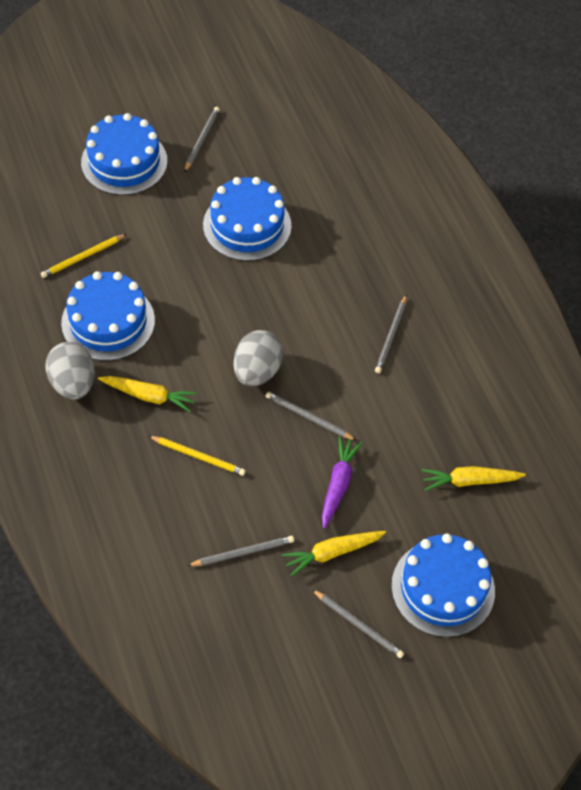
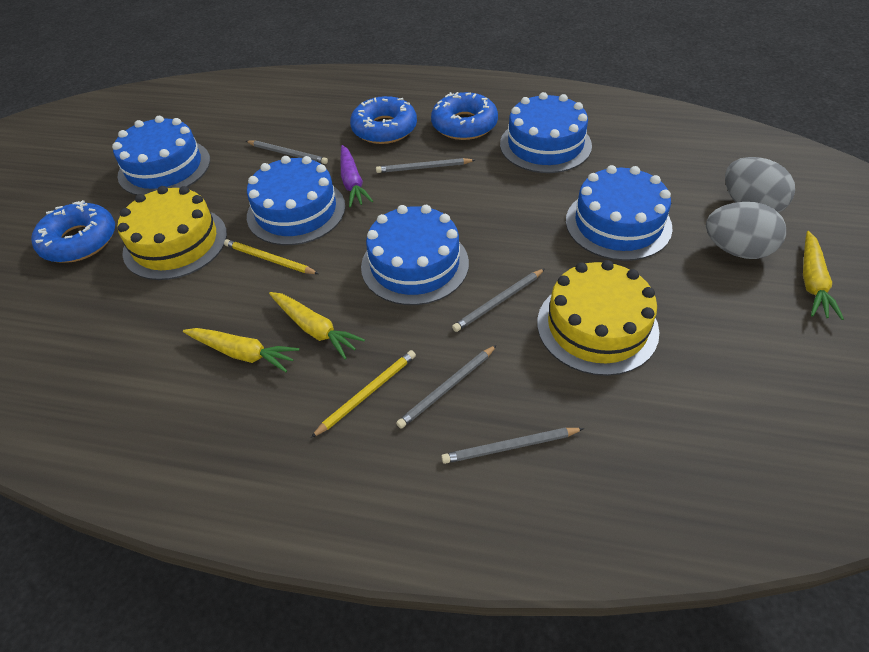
blue cake: [61,271,155,361] [81,113,167,195] [203,177,291,261] [391,534,495,637] = 4 -> [112,116,210,195] [247,156,346,245] [361,205,469,305] [500,92,592,173] [566,165,673,261] = 5
blue donut: none = 0 -> [31,200,115,263] [350,96,417,144] [431,92,498,140] = 3
yellow cake: none = 0 -> [118,186,227,280] [537,260,659,376] = 2

